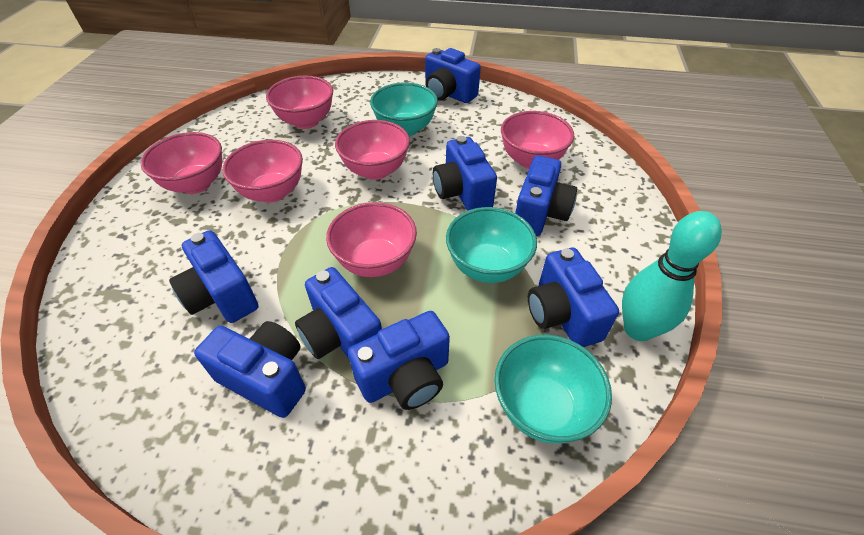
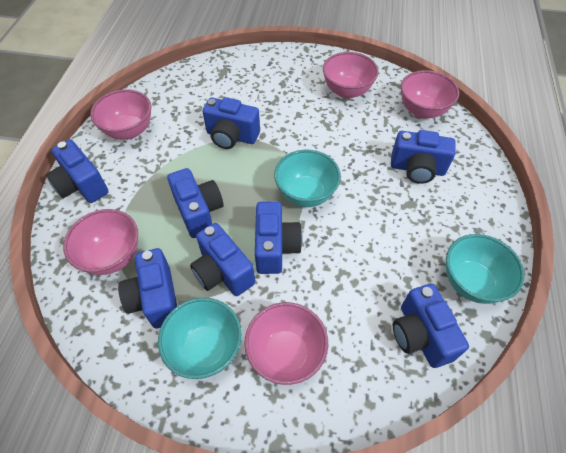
pink bowl: [141,132,222,194] [222,140,303,203] [266,76,333,129] [326,202,417,277] [335,120,410,180] [501,111,574,169] = 6 -> [63,209,138,275] [90,89,151,140] [244,302,328,385] [323,52,379,99] [401,70,459,119] = 5
turquoise bowling pin: [622,211,722,341] = 1 -> none = 0

